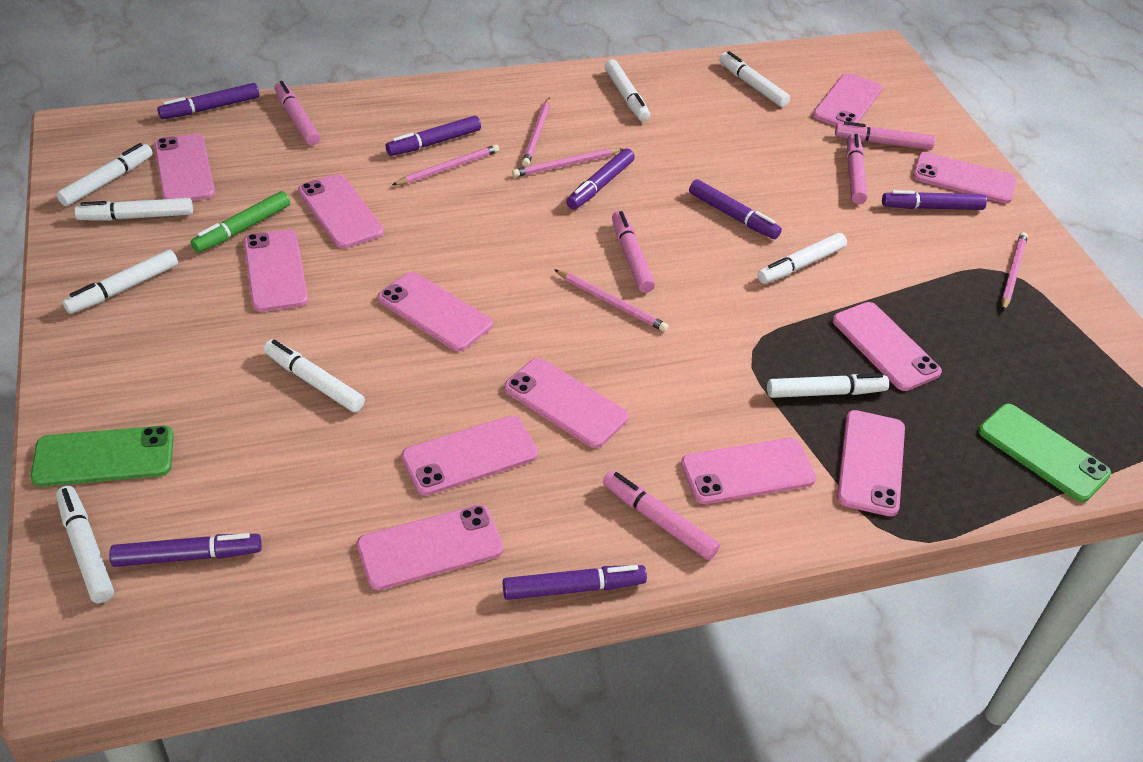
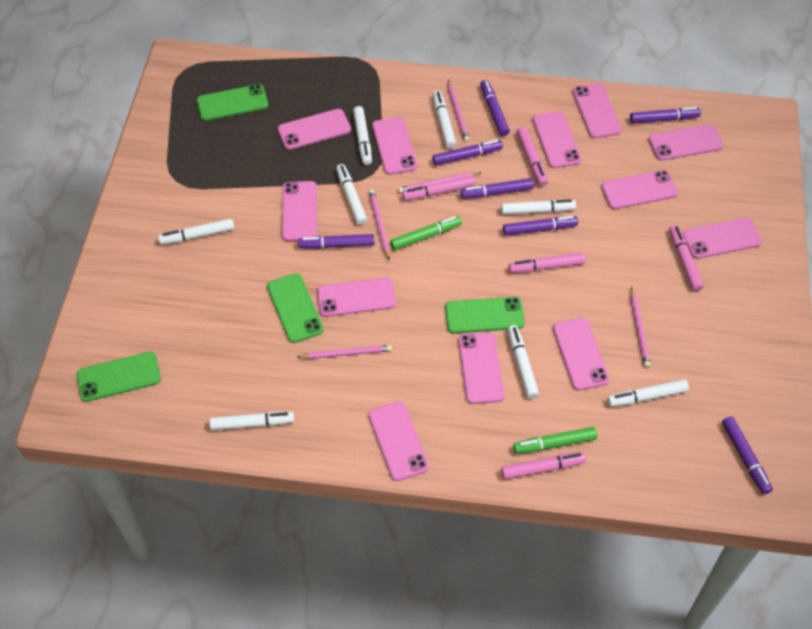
green marker: [191,191,290,253] = 1 -> [390,216,462,250] [513,427,597,454] = 2
green phone: [30,426,174,487] [979,404,1111,502] = 2 -> [77,352,161,402] [197,84,268,121] [267,273,324,343] [445,297,525,334] = 4
white marker: [56,143,153,206] [56,486,114,603] [62,250,178,314] [74,198,193,221] [264,340,365,412] [605,59,650,122] [719,51,790,107] [757,233,847,284] [767,373,889,398] = 9 -> [158,218,235,245] [209,412,294,430] [336,164,367,225] [353,106,372,165] [433,91,456,148] [501,199,576,215] [508,325,539,399] [607,379,689,407] = 8

